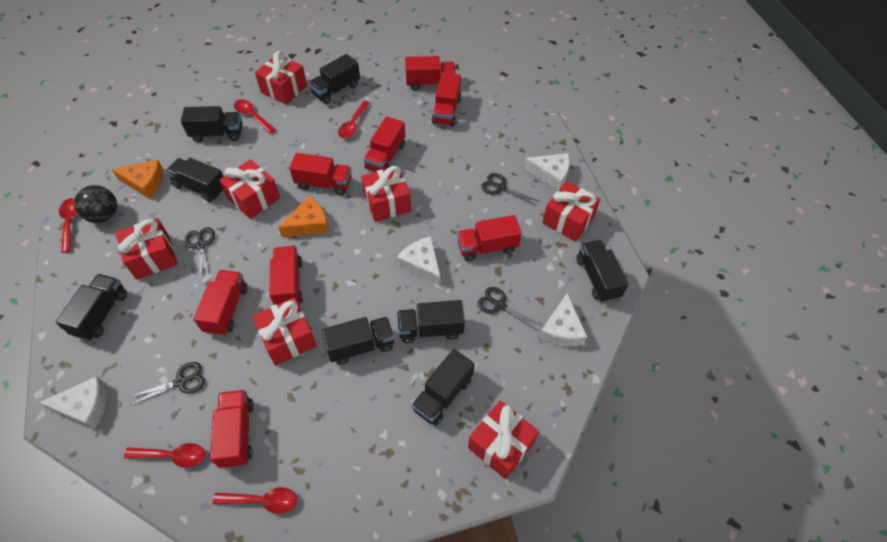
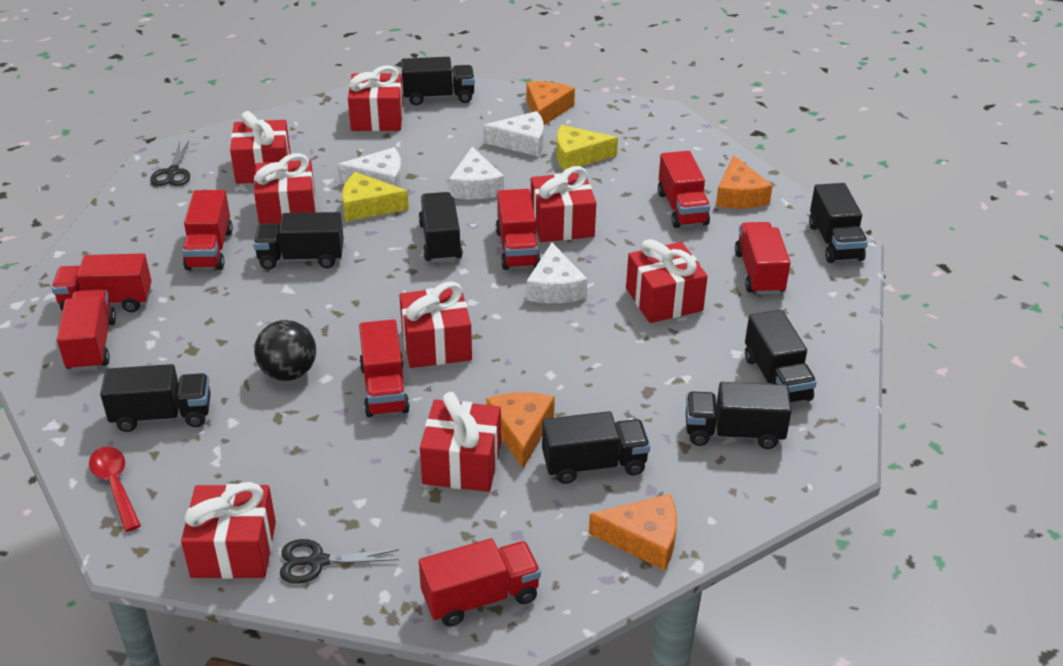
black scissors: [129,362,205,405] [185,228,215,278] [477,287,541,331] [481,173,539,206] = 4 -> [150,141,190,186] [280,539,399,584] = 2
orange cheese: [111,159,164,198] [278,196,329,237] = 2 -> [486,392,555,468] [526,81,575,125] [589,494,677,570] [716,155,773,209] = 4
red gift: [116,218,178,279] [219,159,280,219] [252,297,317,365] [255,51,307,105] [361,166,411,222] [468,401,539,479] [542,181,601,241] = 7 -> [181,482,276,579] [230,111,291,184] [254,153,316,224] [348,65,403,131] [399,281,472,368] [420,392,501,492] [531,166,596,242] [626,239,708,323] = 8
red spoon: [59,198,77,253] [124,443,205,468] [213,487,297,514] [234,99,276,133] [338,101,370,138] = 5 -> [89,446,141,532] = 1
yellow cheese: none = 0 -> [342,172,409,222] [556,125,618,171] = 2

